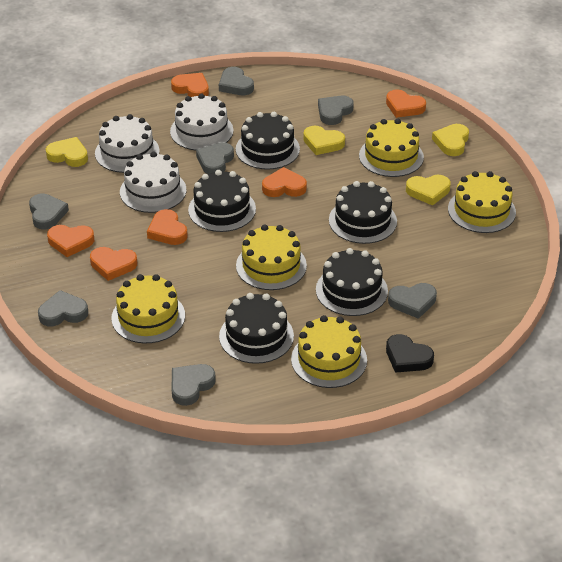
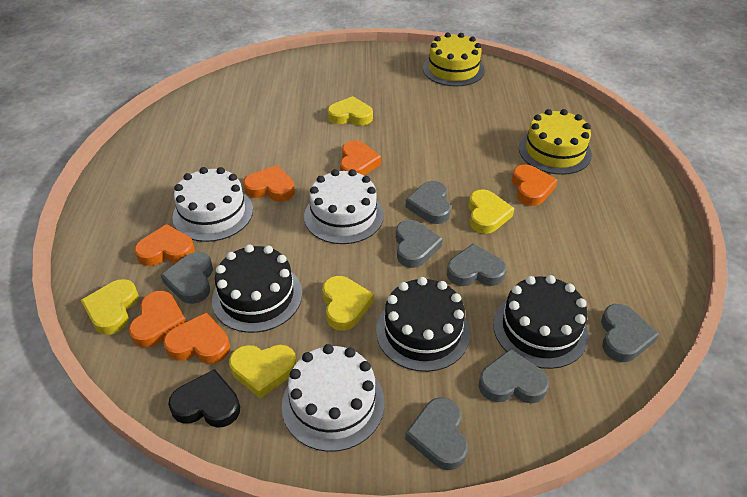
black cake: [188,170,256,232] [219,293,294,364] [236,112,300,170] [316,248,388,316] [329,181,397,244] = 5 -> [212,244,302,333] [376,277,470,372] [493,275,589,369] = 3
yellow cake: [111,274,185,344] [236,224,307,290] [291,315,367,388] [359,119,424,177] [448,171,516,233] = 5 -> [423,33,485,86] [519,109,592,175] = 2
yellow heart: [46,137,88,167] [303,126,345,155] [406,175,451,206] [432,124,469,156] = 4 -> [81,279,139,335] [229,345,297,399] [322,276,374,330] [328,96,373,125] [469,189,514,234] = 5

